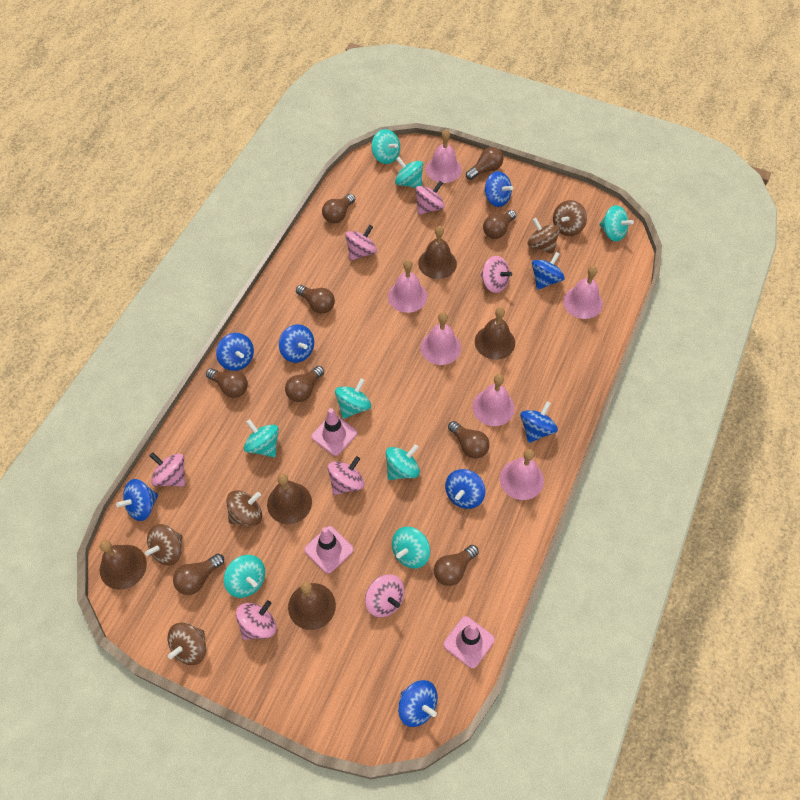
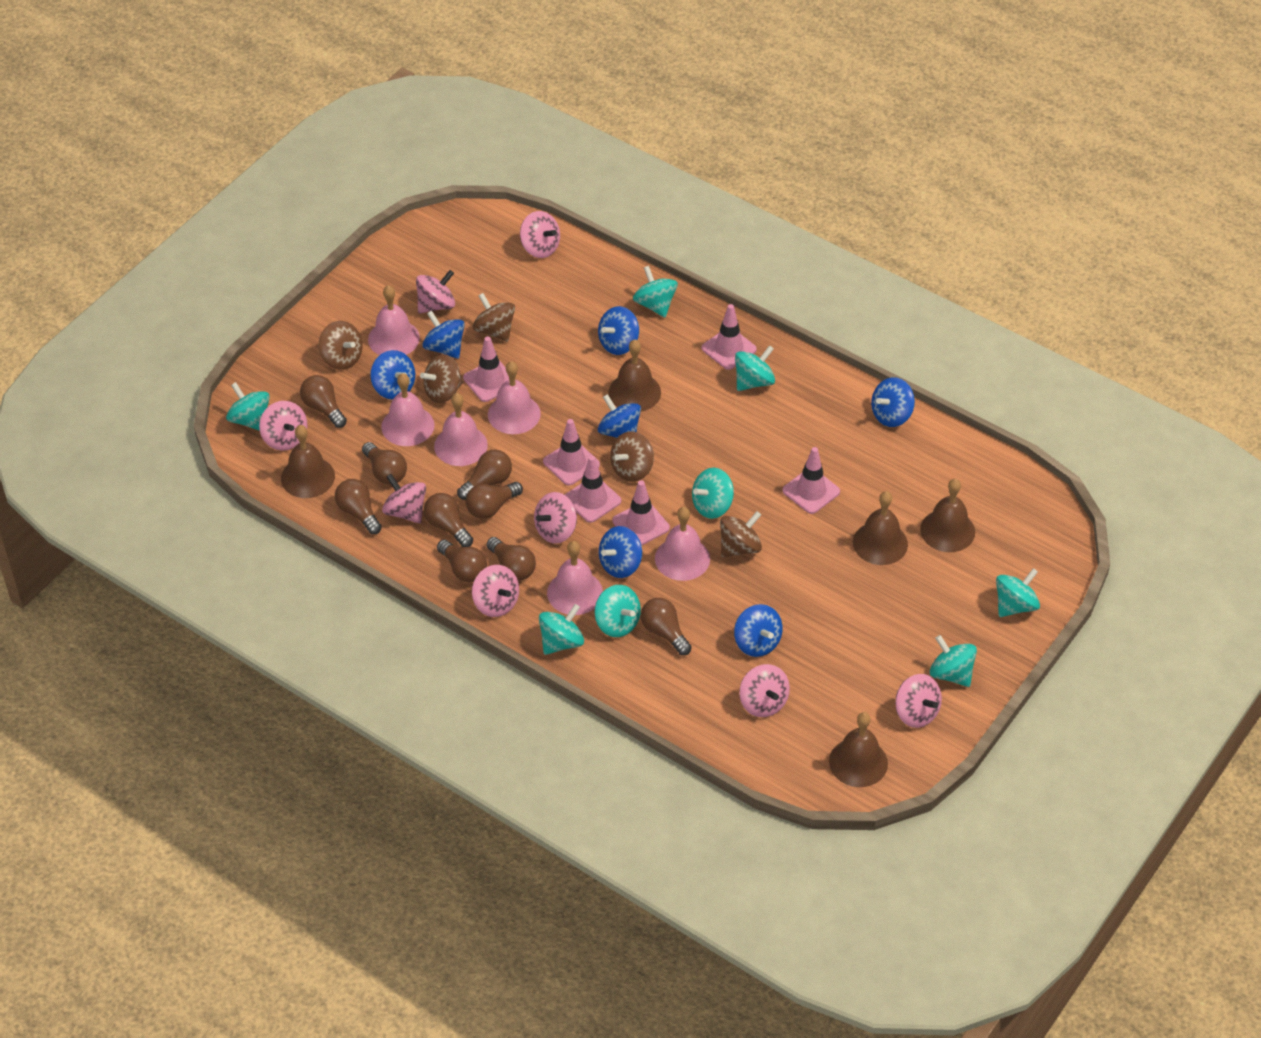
blue spinning top: [116,479,158,521] [216,333,254,371] [279,324,314,363] [398,680,438,727] [445,469,485,509] [484,171,513,207] [520,401,558,443] [532,252,565,290] = 8 -> [370,350,415,400] [422,311,465,359] [598,306,639,355] [598,394,641,438] [599,526,642,578] [734,604,783,657] [871,377,915,427] = 7
pink spinning top: [149,452,186,487] [236,600,277,640] [328,456,364,495] [345,225,377,261] [365,574,405,617] [416,181,445,215] [481,256,512,293] = 7 -> [259,401,308,451] [382,474,426,524] [416,270,455,313] [472,565,519,617] [520,211,560,258] [534,492,577,544] [739,664,790,717] [895,674,942,728] = 8
pink traffic cone: [304,526,354,574] [311,408,357,456] [443,616,495,668] = 3 -> [463,336,516,402] [543,419,600,485] [565,456,621,523] [613,480,670,545] [702,304,757,370] [783,447,840,514] = 6

